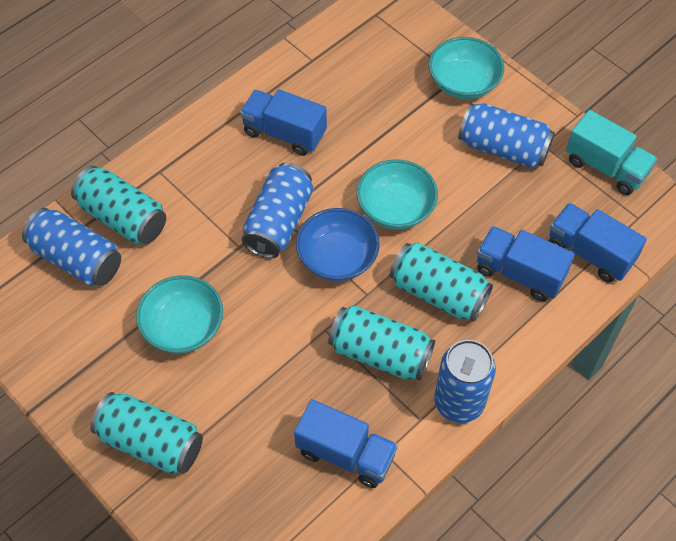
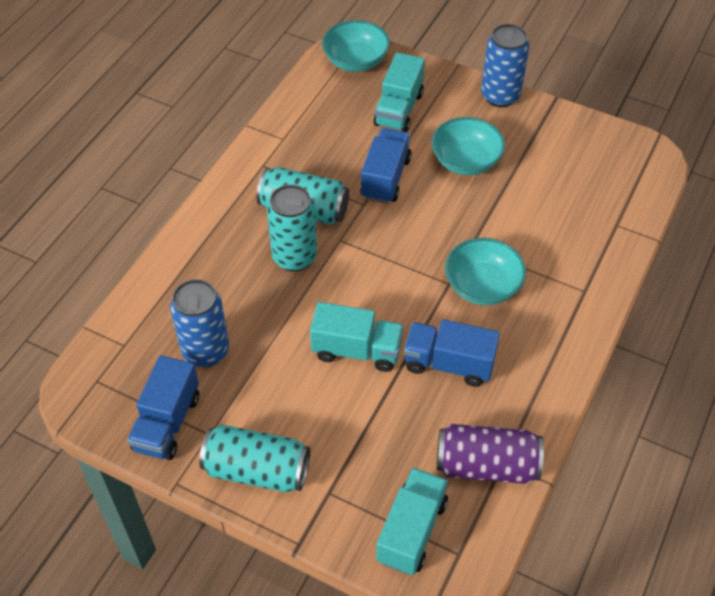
blue bowl: [296,208,380,281] = 1 -> none = 0
blue can: [22,208,121,286] [242,163,313,258] [434,340,496,423] [458,103,555,168] = 4 -> [170,279,229,367] [481,24,529,107] = 2
blue truck: [240,89,327,156] [294,399,398,488] [477,226,575,301] [549,203,647,283] = 4 -> [127,355,199,460] [360,128,412,204] [404,320,500,387] = 3
purple can: none = 0 -> [437,424,544,484] = 1
turquoise can: [71,166,166,244] [90,392,203,475] [328,305,435,381] [390,242,493,322] = 4 -> [199,424,310,492] [256,167,349,225] [267,185,317,272] = 3
turquoise truck: [566,110,657,195] = 1 -> [310,302,404,372] [373,52,425,132] [376,467,448,575] = 3

